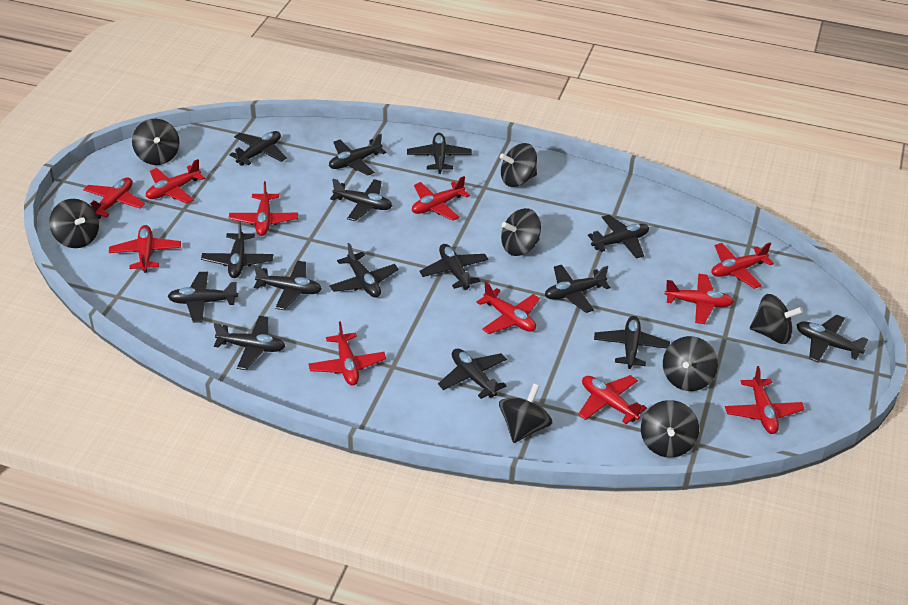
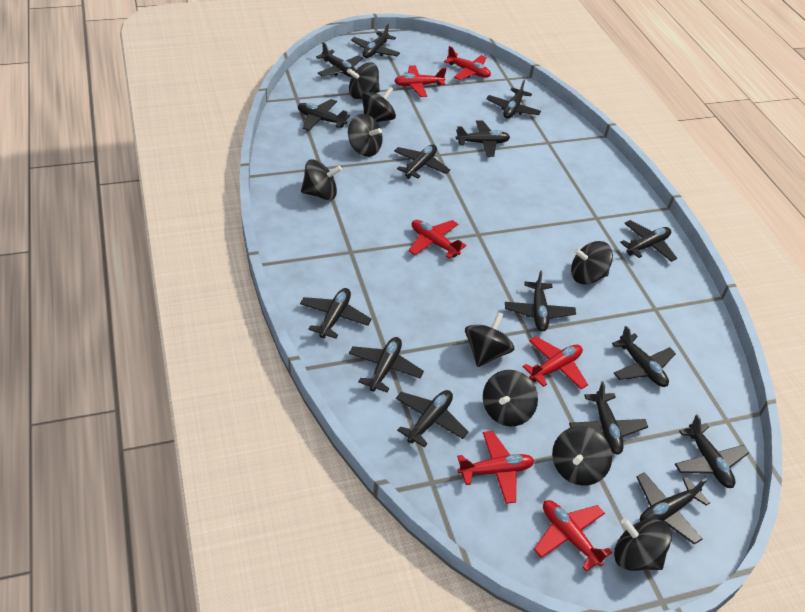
black spinning top: [49,199,99,248] [132,119,179,165] [499,383,552,443] [500,143,537,187] [501,208,541,256] [641,400,699,458] [663,336,718,391] [750,294,803,344] = 8 -> [301,159,342,200] [347,62,380,99] [348,114,383,157] [362,87,396,122] [465,312,515,367] [483,370,538,426] [552,426,612,486] [571,241,613,285] [614,518,672,571] = 9
red plane: [83,177,145,219] [109,225,181,273] [146,159,205,204] [229,181,298,236] [309,321,386,385] [412,176,470,221] [476,282,540,334] [578,375,647,424] [664,274,734,324] [712,243,774,289] [725,366,805,434] = 11 -> [395,65,447,97] [408,220,466,258] [444,46,491,80] [457,431,534,504] [523,336,588,390] [534,500,612,572] = 6

